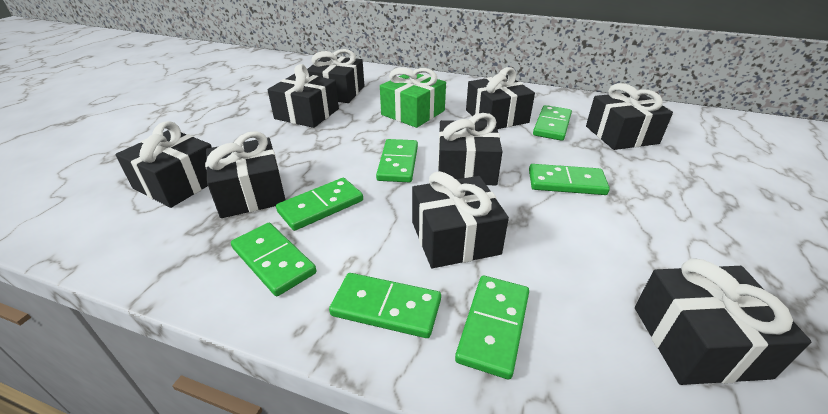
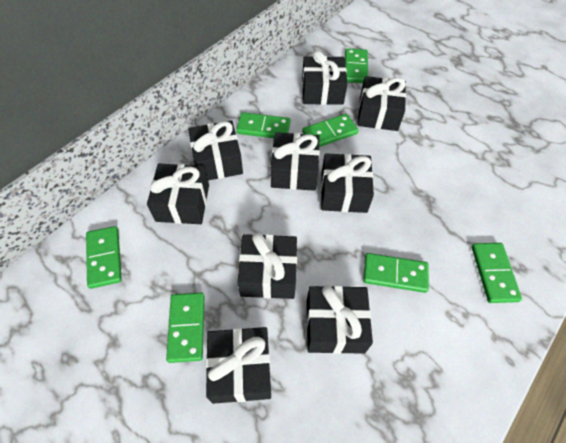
green gift: [380,67,446,128] = 1 -> none = 0

